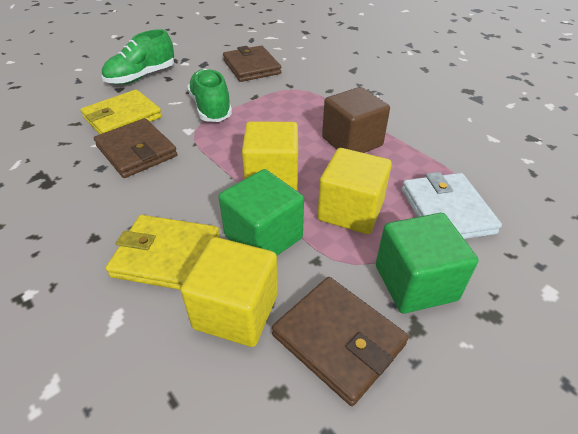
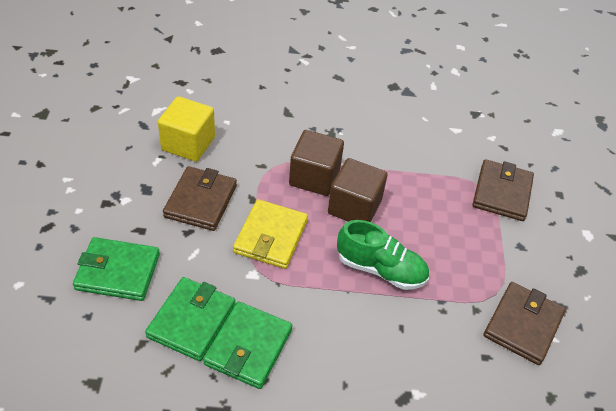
brown cube: [322,87,390,153] = 1 -> [289,130,344,196] [328,158,387,222] = 2
green cube: [219,169,304,255] [376,213,478,313] = 2 -> none = 0
green shoe: [102,29,174,85] [187,69,232,122] = 2 -> [337,220,429,290] = 1
green wallet: none = 0 -> [73,237,160,301] [145,277,235,361] [203,301,292,389] = 3
white wallet: [402,172,502,239] = 1 -> none = 0
yellow cube: [180,237,278,347] [242,121,298,191] [317,148,392,234] = 3 -> [158,96,215,162] = 1
yellow wallet: [80,89,162,134] [106,215,220,290] = 2 -> [233,199,308,269] = 1

